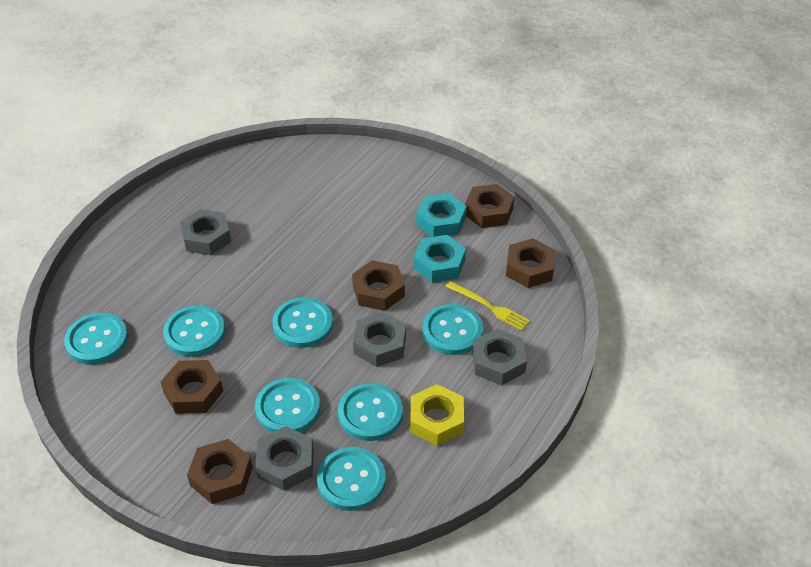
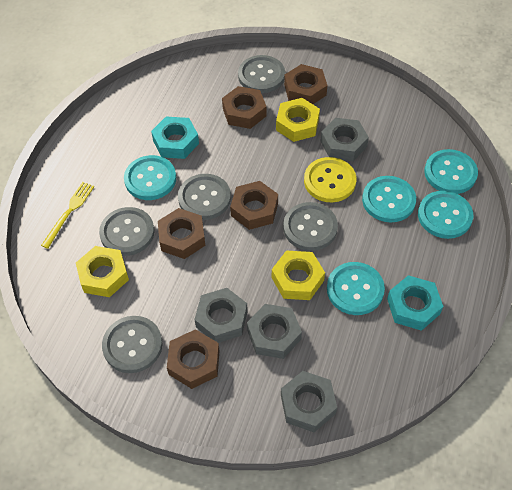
grey button: none = 0 -> [99,207,155,256] [102,316,162,373] [178,174,231,220] [238,55,285,93] [283,202,338,251] = 5
turquoise button: [64,313,128,364] [163,305,225,356] [255,378,320,432] [272,297,333,348] [317,447,386,511] [338,383,403,441] [423,304,483,355] = 7 -> [124,155,176,200] [327,262,385,315] [362,176,416,222] [418,191,473,239] [424,149,478,194] = 5
yellow button: none = 0 -> [304,157,356,202] = 1
yellow nut: [410,384,464,446] = 1 -> [76,246,129,297] [272,250,325,300] [276,98,320,142] = 3

